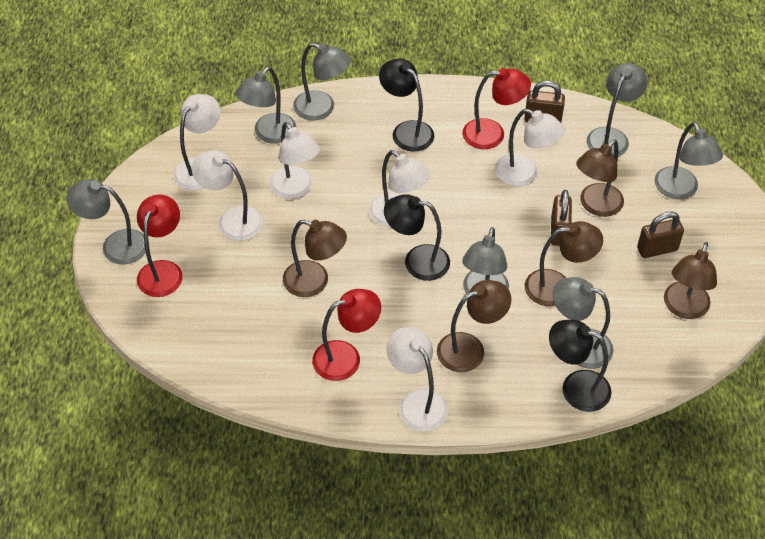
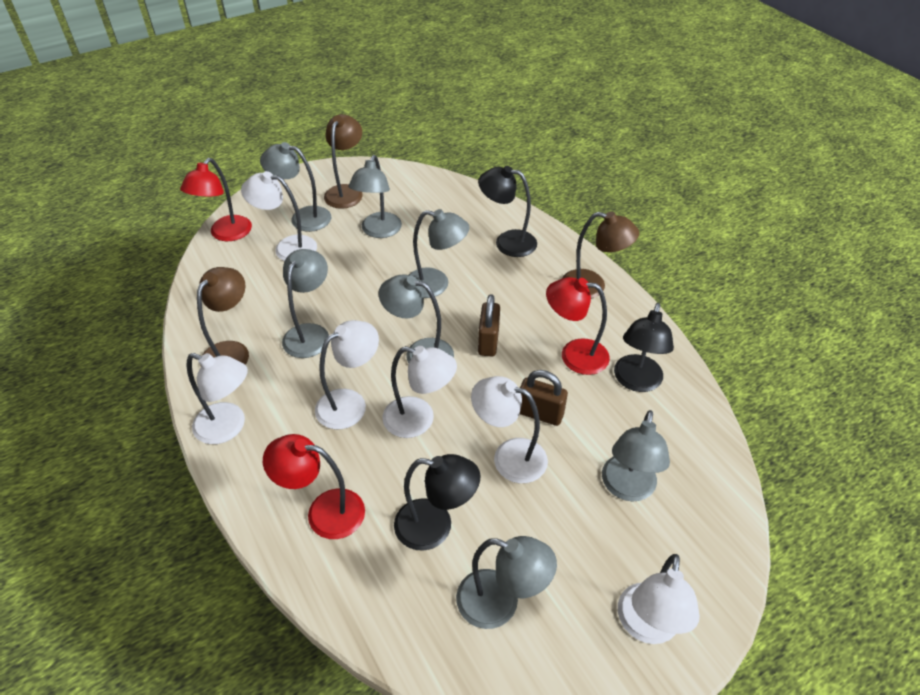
brown lamp: [283,220,347,297] [437,280,511,372] [525,221,603,306] [576,140,624,217] [664,242,717,319] = 5 -> [197,267,249,366] [324,114,363,209] [562,212,639,299] = 3
brown padlock: [524,81,565,122] [551,190,572,246] [637,211,684,258] = 3 -> [478,294,500,357] [520,370,568,426] = 2

